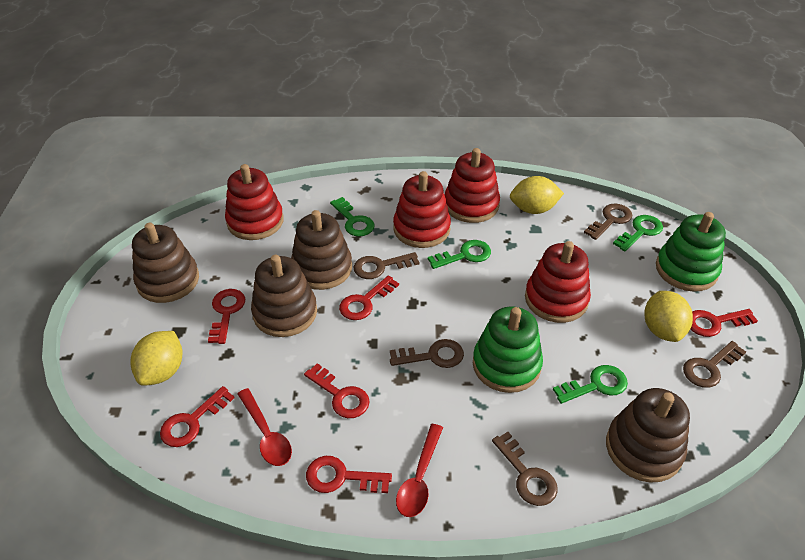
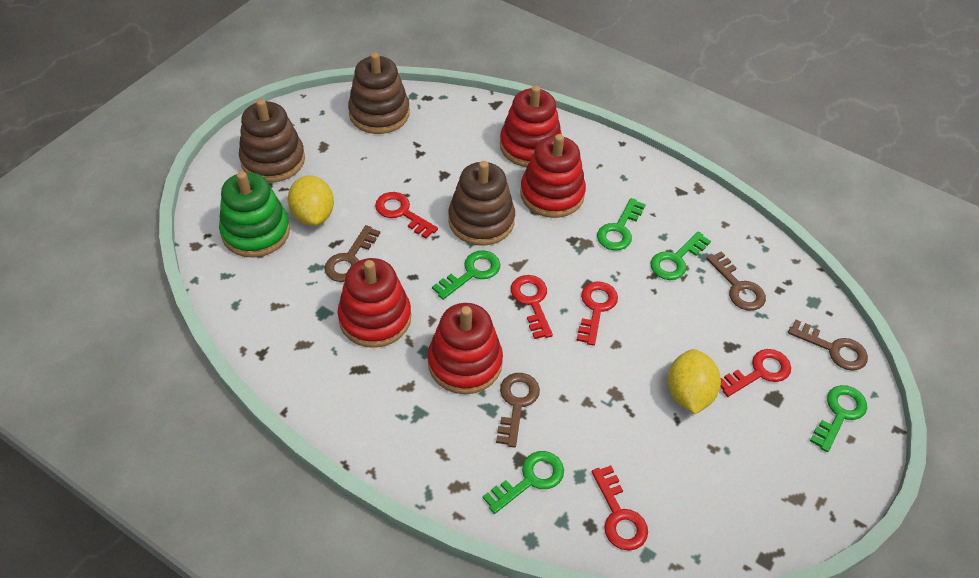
brown key: [353,252,419,279] [390,339,464,368] [492,432,558,506] [584,203,632,240] [683,341,746,388] = 5 -> [325,225,380,282] [496,373,540,448] [707,252,766,311] [788,320,868,371] = 4
brown stacking toy: [132,222,199,303] [251,255,317,337] [291,210,352,290] [606,388,690,483] = 4 -> [239,99,305,183] [348,52,410,134] [448,161,515,246] = 3
green key: [330,197,375,236] [428,240,491,269] [553,365,628,404] [613,215,663,251] = 4 -> [432,250,500,300] [483,451,564,514] [597,198,646,251] [650,232,711,280] [810,385,867,452] = 5
green stacking toy: [473,307,543,393] [656,212,726,292] = 2 -> [219,171,290,258] = 1
red key: [160,386,235,447] [208,289,246,344] [304,363,370,418] [306,456,392,493] [339,275,399,320] [690,309,758,337] = 6 -> [375,192,438,239] [511,275,553,339] [576,281,618,346] [592,465,648,551] [720,349,791,397] = 5
red spoon: [238,388,292,466] [396,424,443,517] = 2 -> none = 0
yellow lemon: [131,331,182,386] [510,176,564,214] [644,291,693,342] = 3 -> [288,175,334,226] [668,349,721,414] = 2

